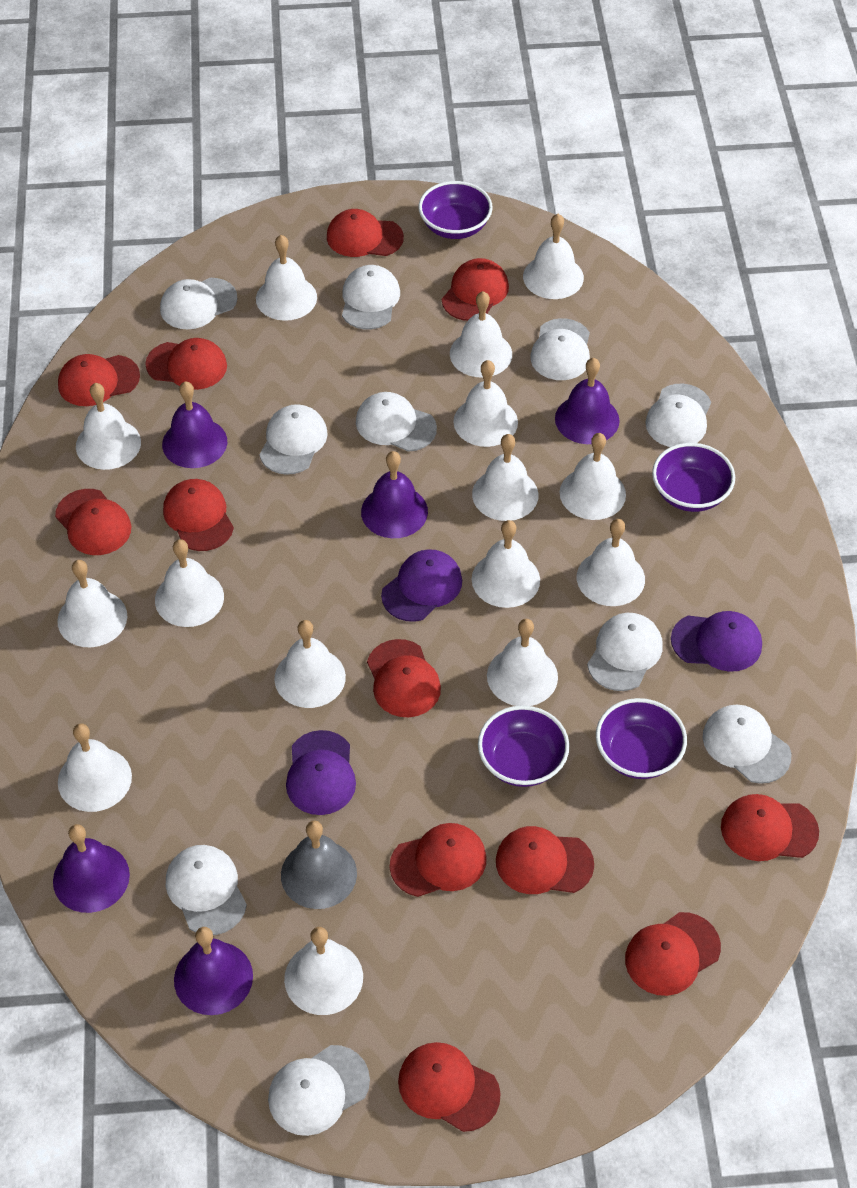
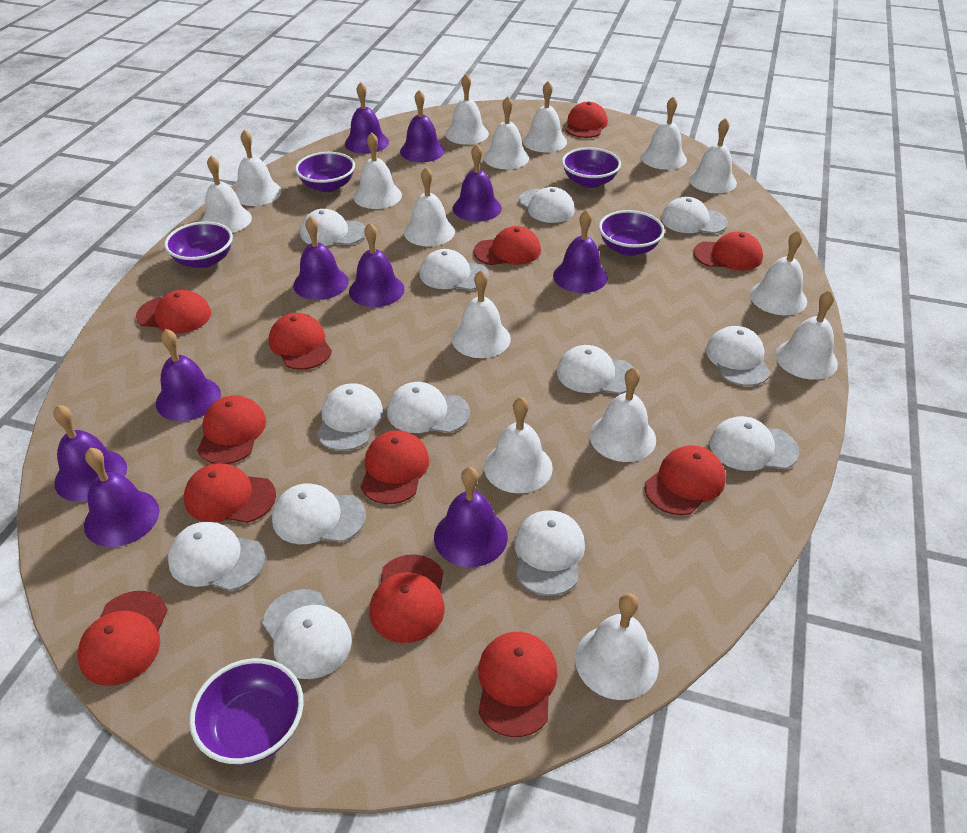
grey bell: [281,820,357,909] = 1 -> none = 0
purple bell: [53,824,130,913] [162,381,227,468] [174,927,253,1015] [361,451,428,538] [555,358,620,444] = 5 -> [53,405,127,502] [84,448,160,547] [156,329,221,421] [293,216,349,300] [345,82,389,154] [349,223,404,307] [400,90,445,162] [434,467,508,567] [452,144,502,222] [553,209,608,293] = 10
purple bowl: [418,181,493,239] [478,705,569,787] [596,698,687,779] [652,443,735,512] = 4 -> [164,221,233,268] [189,658,304,765] [295,152,355,192] [562,147,621,188] [599,210,665,256] = 5
purple cap: [286,730,356,815] [381,549,462,622] [671,611,762,672] = 3 -> none = 0
white cap: [160,278,237,330] [166,845,247,935] [259,404,328,475] [268,1045,370,1136] [342,265,400,330] [356,392,437,452] [530,318,590,380] [587,613,663,691] [645,384,711,447] [703,705,791,784] = 10 -> [168,522,265,591] [262,589,352,679] [272,483,366,544] [300,209,365,246] [316,383,383,451] [387,382,470,433] [420,249,489,290] [515,510,585,596] [519,187,575,223] [557,345,633,394] [661,197,728,234] [706,326,770,386] [710,416,799,471] = 13

